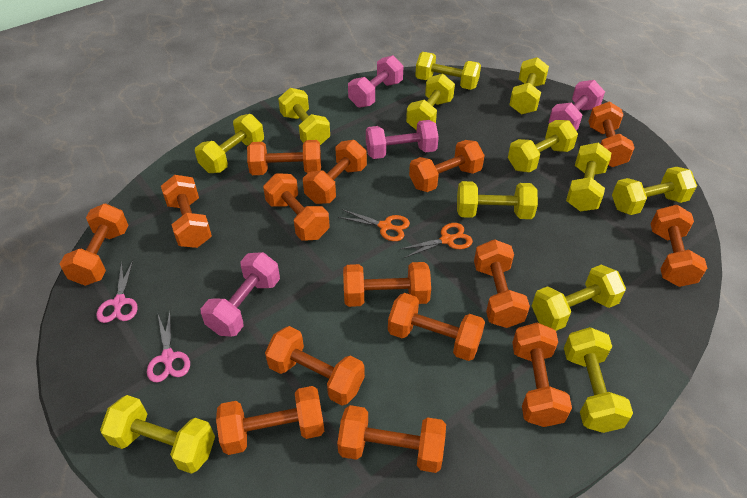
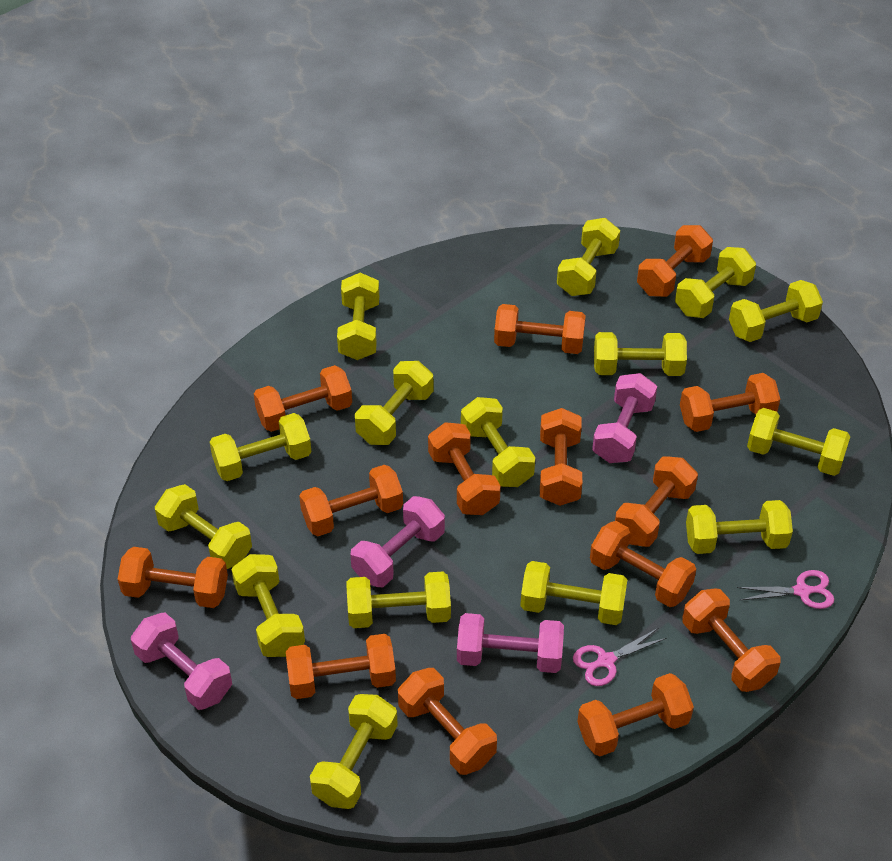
orange dumbbell: [60,204,129,286] [161,175,212,248] [216,386,324,455] [247,140,321,175] [263,173,330,241] [265,326,365,405] [303,140,367,204] [337,405,446,473] [343,262,431,307] [388,293,485,361] [409,140,485,192] [474,239,530,328] [512,323,572,427] [589,102,635,167] [651,205,707,287] = 15 -> [118,547,228,608] [254,365,352,432] [286,634,396,699] [299,465,403,536] [398,668,497,775] [428,422,501,515] [494,304,586,354] [540,408,582,506] [577,673,694,756] [590,521,696,607] [615,456,698,547] [637,225,713,297] [680,373,780,432] [682,588,781,692] = 14
orange scissors: [338,209,410,241] [399,223,473,258] = 2 -> none = 0
yellow dumbbell: [100,395,215,474] [195,114,264,173] [278,88,330,145] [406,74,455,130] [415,52,481,90] [457,181,538,219] [508,120,578,173] [509,57,549,115] [532,265,626,331] [564,327,633,433] [566,143,611,211] [612,167,697,215] = 12 -> [155,484,252,569] [210,413,311,481] [231,554,305,657] [310,694,398,809] [337,273,379,360] [346,571,451,628] [355,361,433,445] [461,397,535,487] [520,561,627,625] [557,218,620,296] [594,332,687,376] [675,247,756,318] [686,500,793,554] [729,280,823,342] [747,408,850,476] = 15

